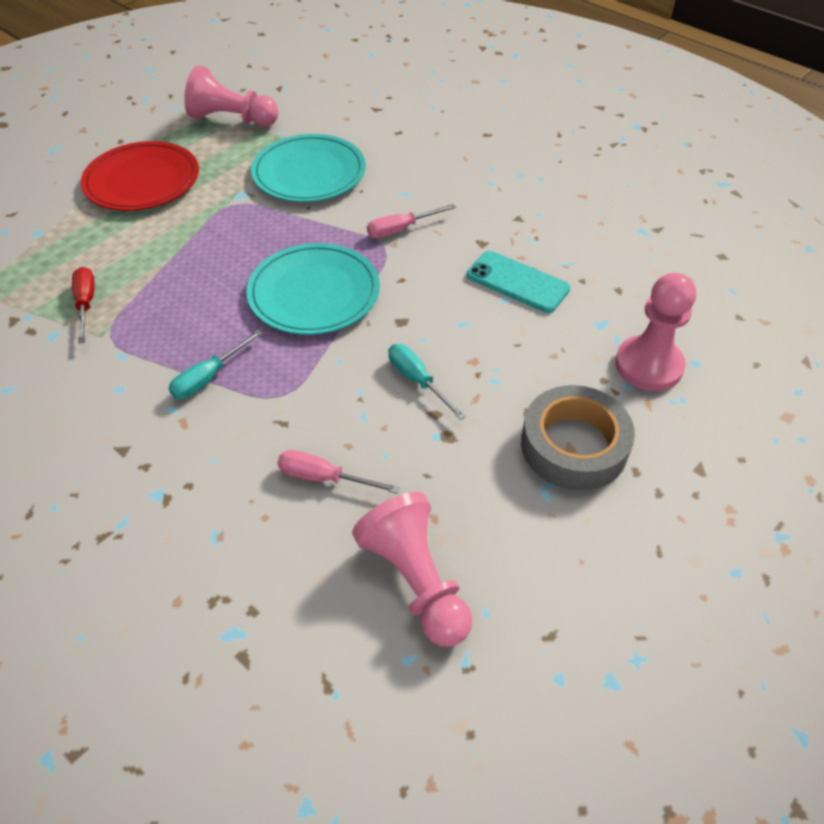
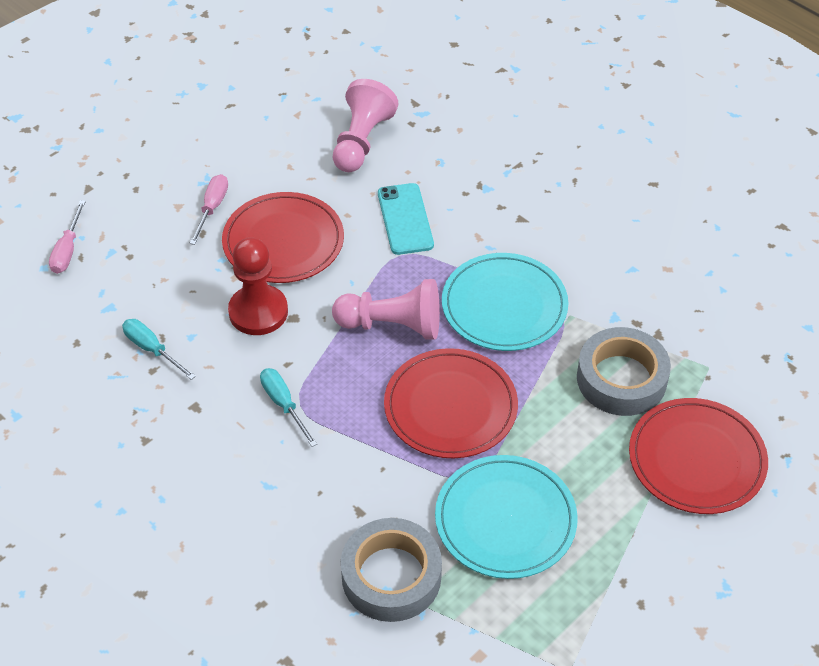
grey tape: [521,385,635,491] = 1 -> [341,518,442,622] [577,327,671,416] = 2
pink pawn: [184,65,279,127] [352,492,472,647] [615,273,696,391] = 3 -> [332,279,440,340] [333,79,398,172] = 2
red pawn: none = 0 -> [228,237,288,335] = 1
red plate: [81,141,199,211] = 1 -> [222,192,344,283] [384,348,518,458] [629,398,768,514] = 3
red screwdriver: [72,267,95,344] = 1 -> none = 0

